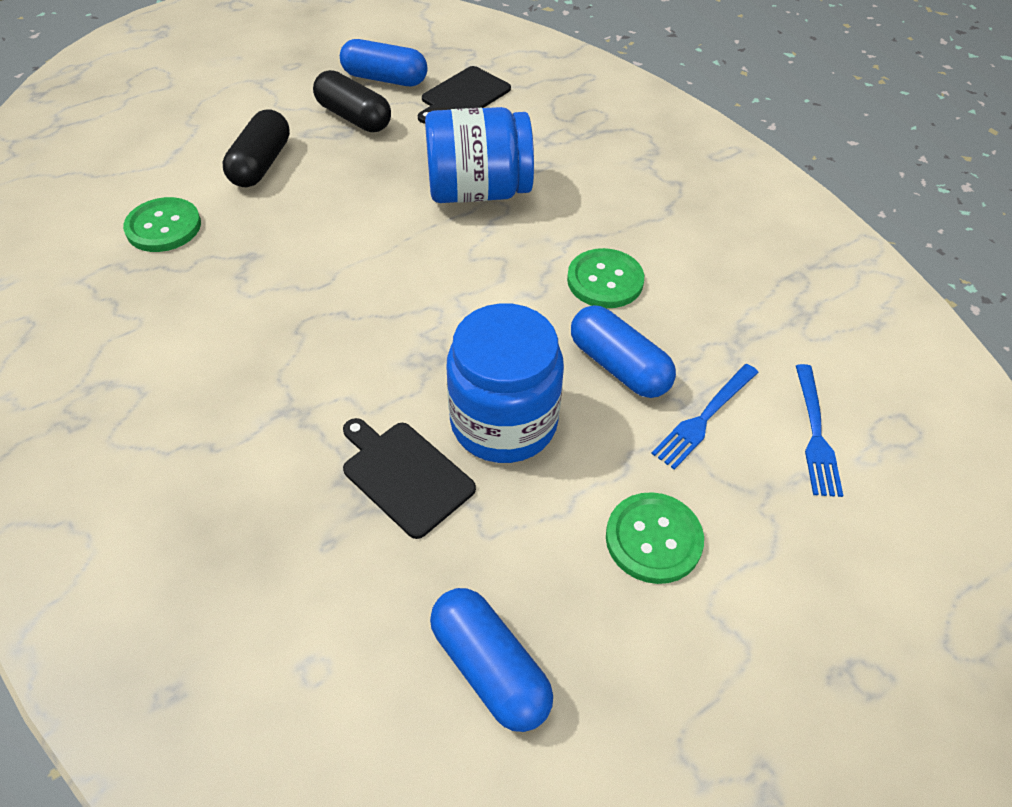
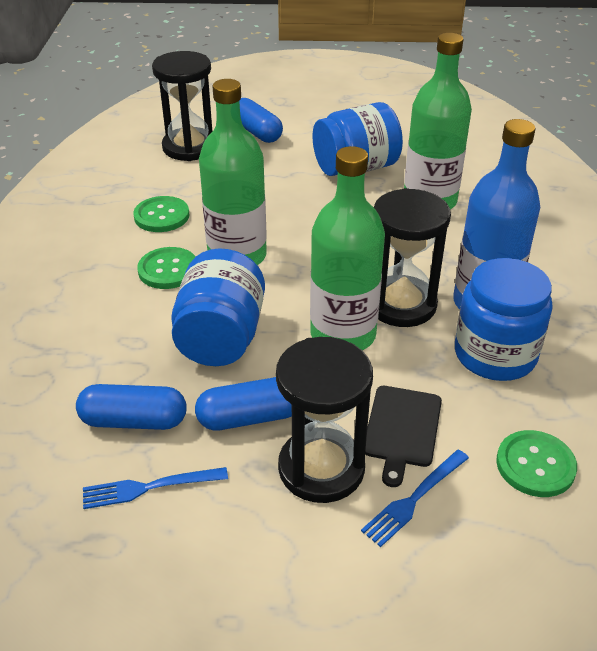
black capsule: [222,110,290,187] [313,70,391,132] = 2 -> none = 0
black cutting board: [343,418,476,539] [418,66,511,124] = 2 -> [365,386,442,487] = 1
black hourglass: none = 0 -> [152,51,212,161] [276,337,373,503] [374,188,451,327] = 3
blue bottle: none = 0 -> [453,119,540,309] = 1
blue jar: [425,107,534,203] [446,303,564,463] = 2 -> [172,248,265,366] [313,102,403,176] [455,258,553,381] = 3
green bottle: none = 0 -> [199,79,267,265] [310,146,385,350] [404,33,472,209] = 3

